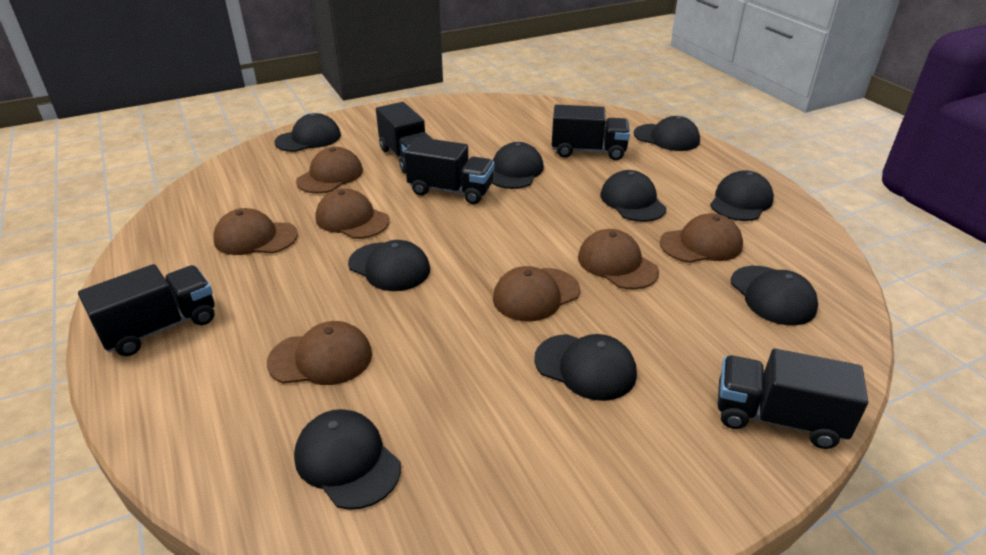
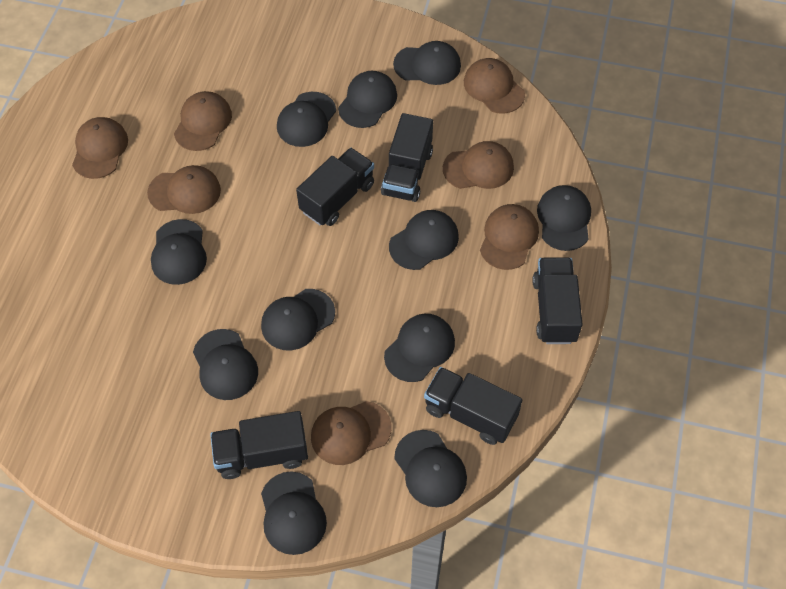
black cap: [274,113,341,152] [294,409,401,510] [348,240,430,291] [492,142,544,189] [534,334,637,401] [600,170,666,222] [634,116,700,151] [710,170,774,221] [731,266,818,325] = 9 -> [151,219,207,285] [193,329,258,400] [261,289,335,350] [261,471,327,555] [277,92,336,147] [338,71,397,128] [384,314,455,382] [389,210,459,270] [393,41,461,85] [394,430,467,507] [537,185,591,251] = 11

